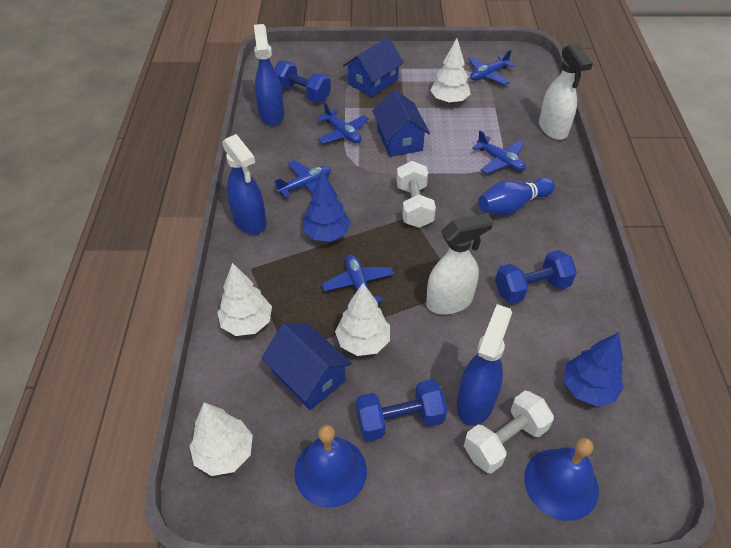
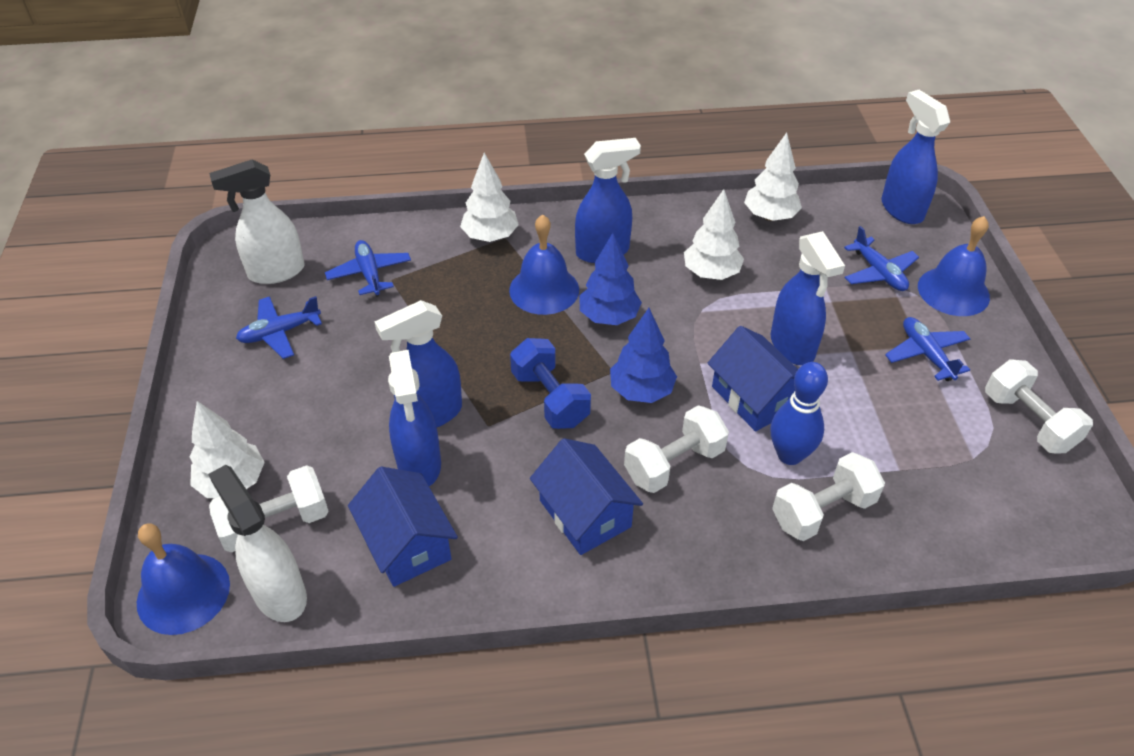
blue bell: [294,425,367,508] [524,438,599,521] = 2 -> [137,524,230,635] [509,214,579,315] [918,216,990,316] = 3
blue dumbbell: [274,61,331,102] [356,379,447,441] [495,250,577,304] = 3 -> [510,338,591,429] = 1
blue plane: [274,160,331,198] [317,103,369,144] [322,254,394,302] [468,49,515,85] [472,131,526,174] = 5 -> [236,296,322,359] [325,240,411,297] [844,226,919,291] [885,317,970,381] = 4
blue spray bottle: [222,134,267,235] [254,24,284,126] [457,304,512,426] = 3 -> [375,300,462,427] [388,350,441,486] [575,138,641,263] [771,231,845,366] [881,90,950,224] = 5
white dumbbell: [397,161,436,228] [464,391,554,473] = 2 -> [209,465,329,552] [624,405,729,493] [772,452,885,541] [985,359,1093,454] = 4

